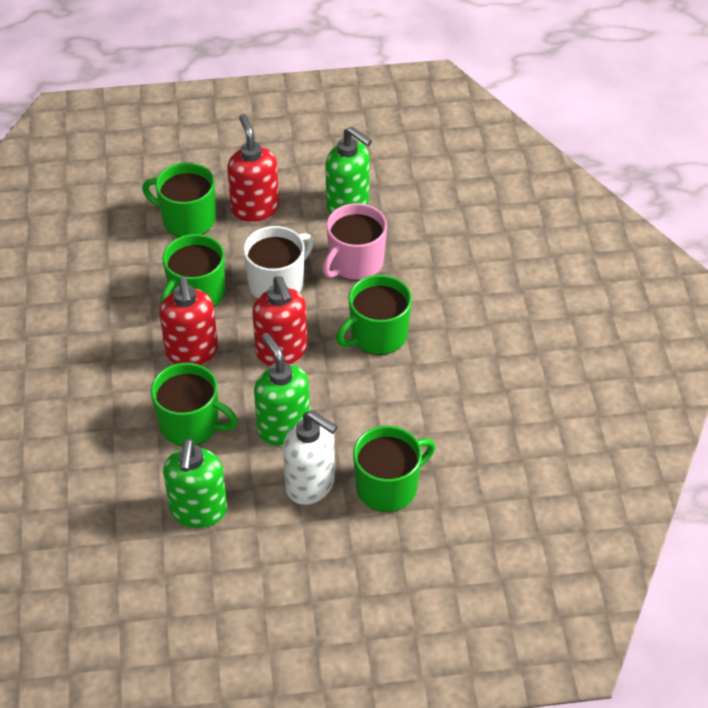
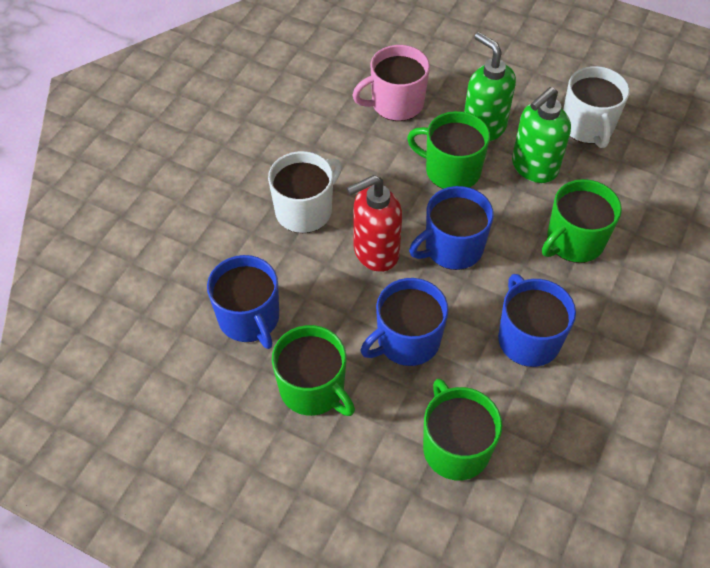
blue mug: none = 0 -> [207,255,279,349] [361,278,449,366] [409,186,494,270] [498,274,576,367] = 4
green mug: [142,162,216,237] [151,363,238,446] [160,234,225,307] [336,275,412,355] [353,426,435,512] = 5 -> [272,325,355,416] [407,111,490,189] [423,379,503,480] [542,179,622,263] = 4
green soap dispenser: [163,438,227,528] [254,333,310,446] [325,127,372,214] = 3 -> [464,32,516,142] [512,87,571,183] = 2
red soap dispenser: [159,277,218,365] [227,114,279,222] [252,276,307,366] = 3 -> [347,175,402,272] = 1
white mug: [243,226,314,299] = 1 -> [268,151,342,233] [563,66,630,148] = 2
white soap dispenser: [283,411,338,505] = 1 -> none = 0

